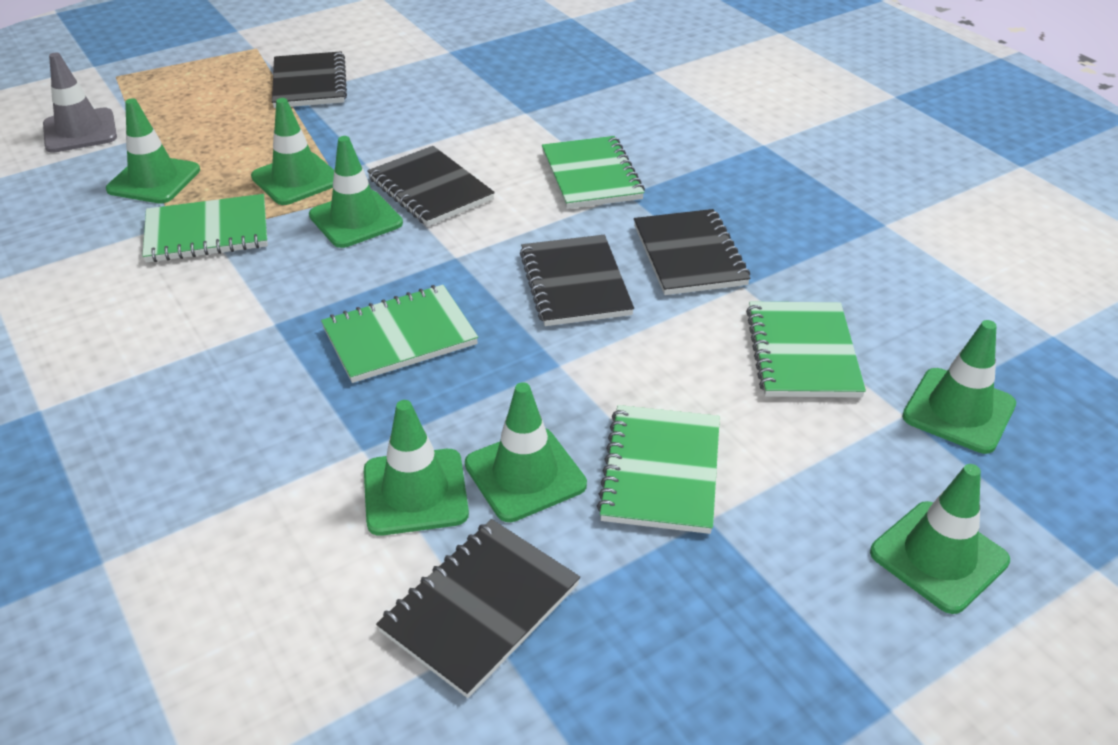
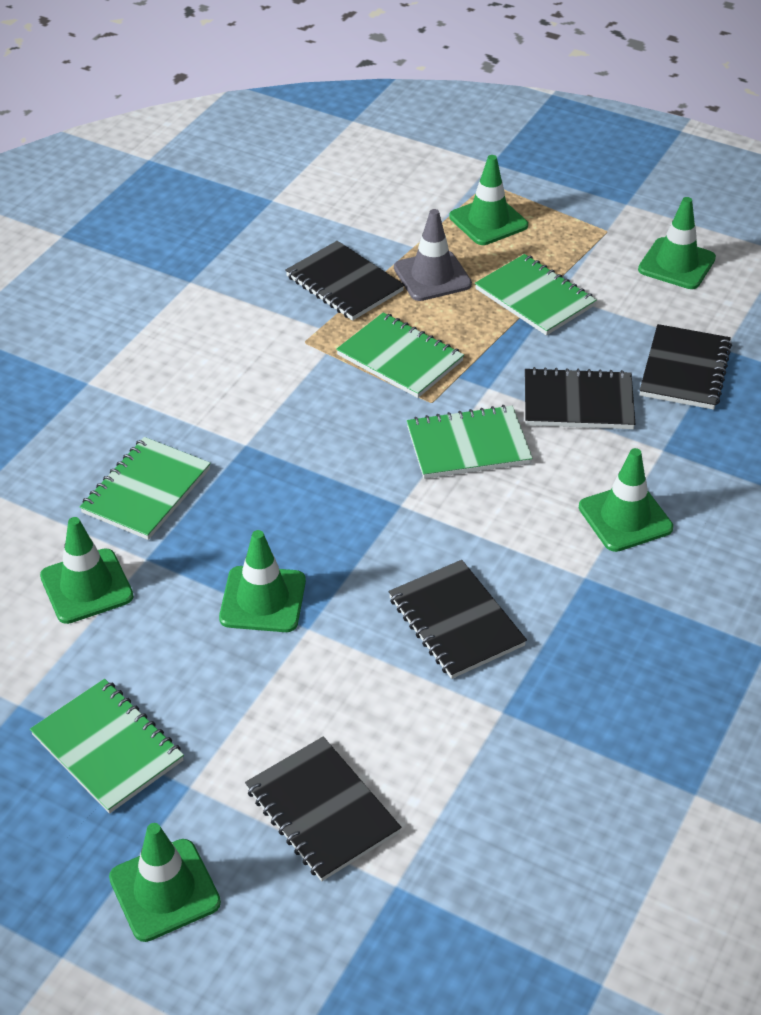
green traffic cone: [106,98,200,204] [251,98,334,205] [309,136,403,248] [364,400,469,536] [465,382,587,522] [870,464,1010,614] [902,320,1016,454] = 7 -> [40,517,134,624] [109,823,221,942] [219,530,306,632] [449,155,528,245] [579,448,673,552] [638,197,716,289] = 6

